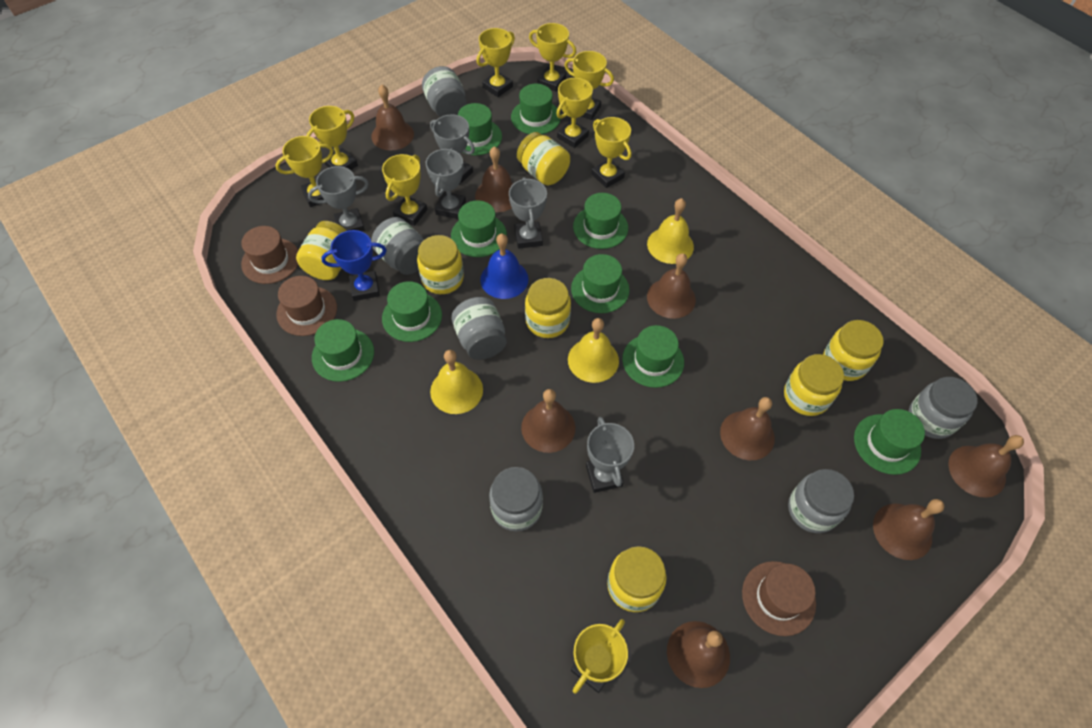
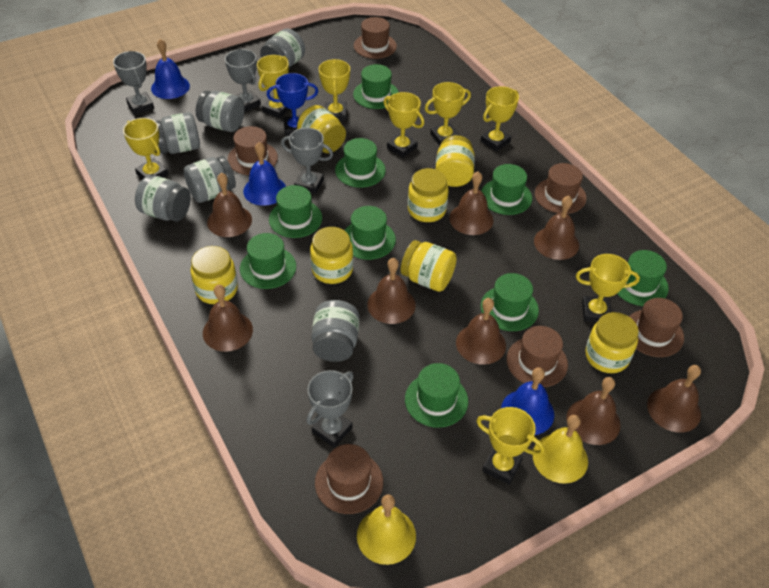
blue bell: [480,234,529,299] = 1 -> [151,39,190,99] [243,142,286,206] [501,367,554,435] = 3
brown hat: [241,226,298,284] [276,276,337,336] [742,561,816,636] = 3 -> [228,126,278,175] [315,444,383,514] [354,17,397,59] [507,326,568,387] [535,163,587,214] [629,298,684,357] = 6
grey trophy: [308,166,369,232] [426,148,466,219] [430,114,475,186] [509,177,547,249] [586,417,634,493] = 5 -> [113,51,154,115] [225,49,261,112] [281,128,333,194] [306,370,354,448] = 4
yellow bell: [430,350,483,414] [568,318,619,383] [647,198,694,264] = 3 -> [357,495,416,565] [533,415,588,484] = 2
yellow trophy: [275,136,334,207] [306,106,358,170] [382,154,427,226] [476,28,515,97] [529,23,576,92] [556,78,593,148] [564,51,614,120] [571,619,628,694] [592,117,631,188] = 9 -> [123,118,168,179] [257,55,289,118] [319,59,350,121] [383,92,424,158] [425,82,471,146] [476,407,545,485] [481,86,519,151] [576,254,640,322] = 8

